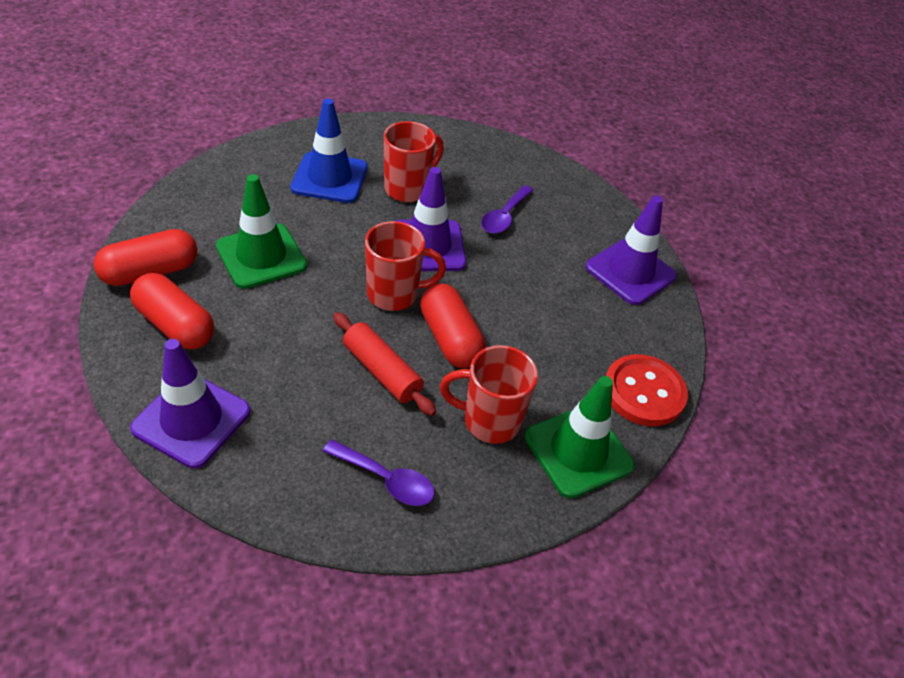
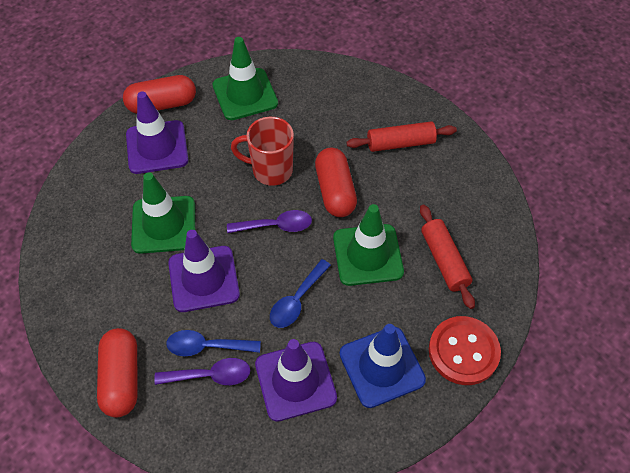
blue spoon: none = 0 -> [166,330,261,356] [270,259,331,328] = 2
green traffic cone: [216,174,307,289] [525,376,634,498] = 2 -> [131,172,195,254] [212,37,278,120] [333,204,404,286] = 3
red mug: [365,221,446,311] [384,121,444,202] [440,345,538,444] = 3 -> [231,117,294,186] = 1
red rolling pin: [333,312,436,416] = 1 -> [346,121,457,152] [420,205,475,309] = 2

